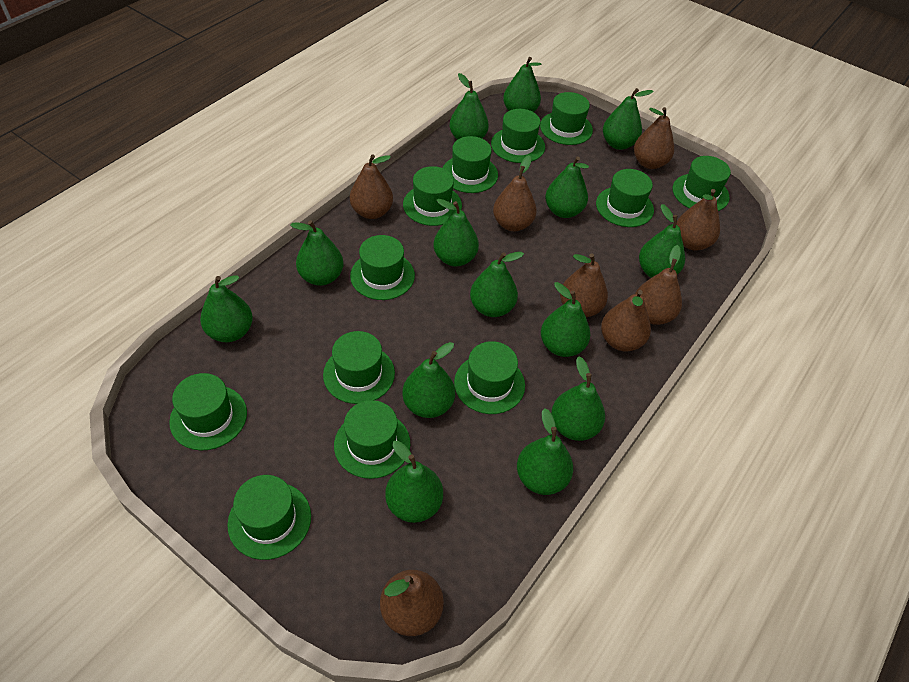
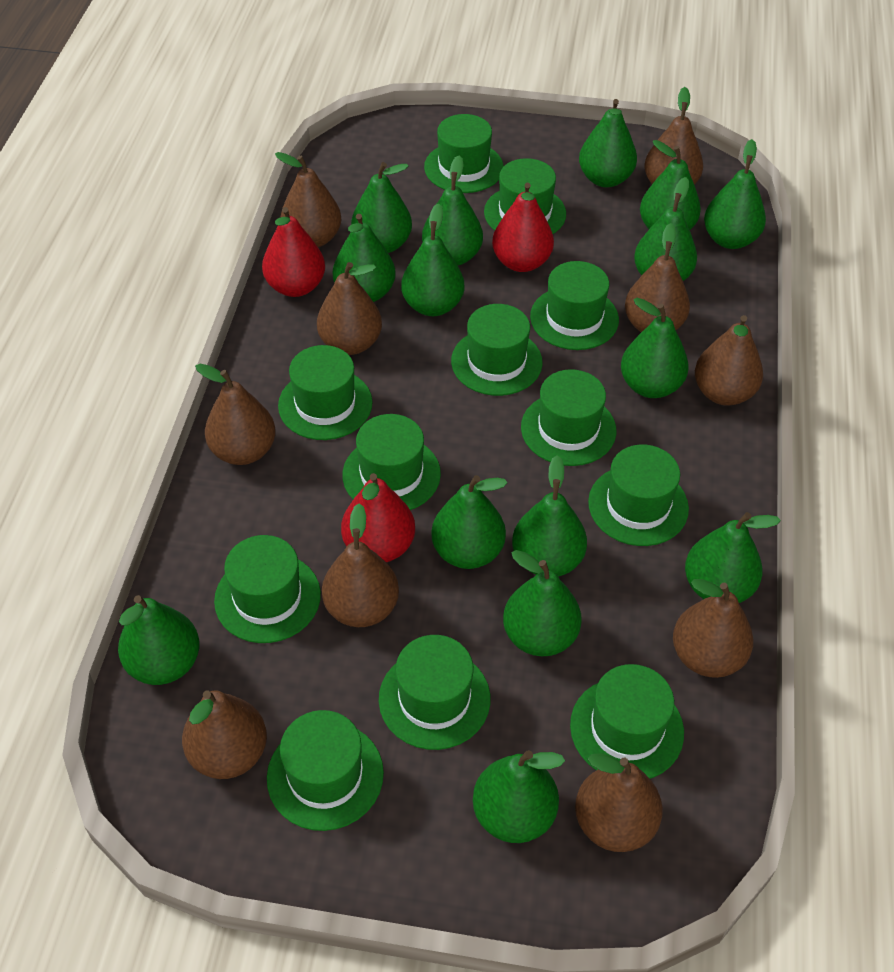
brown pear: [350,154,393,219] [380,570,444,636] [493,155,537,231] [560,253,608,317] [601,290,651,351] [634,107,674,169] [635,245,682,325] [676,189,720,251] = 8 -> [182,690,267,779] [195,364,276,465] [275,152,341,247] [317,262,382,355] [322,503,399,627] [575,753,663,852] [625,223,690,332] [644,87,703,185] [673,579,753,678] [695,315,763,405] = 10
green pear: [200,276,253,342] [290,220,344,286] [385,441,443,523] [402,342,455,418] [433,199,479,267] [450,73,489,140] [470,252,524,317] [503,57,541,112] [517,408,573,495] [541,282,590,357] [545,156,589,218] [551,356,605,441] [603,88,654,150] [639,204,685,278] = 14 -> [118,595,200,685] [333,214,396,302] [351,162,412,253] [401,203,465,316] [422,155,483,266] [431,475,507,569] [473,750,565,843] [503,550,581,656] [512,455,587,576] [579,99,637,187] [621,298,689,398] [634,177,697,281] [640,140,701,230] [685,512,781,603] [704,139,766,249] = 15
red pear: none = 0 -> [262,207,325,297] [341,473,415,562] [492,183,554,272] = 3

